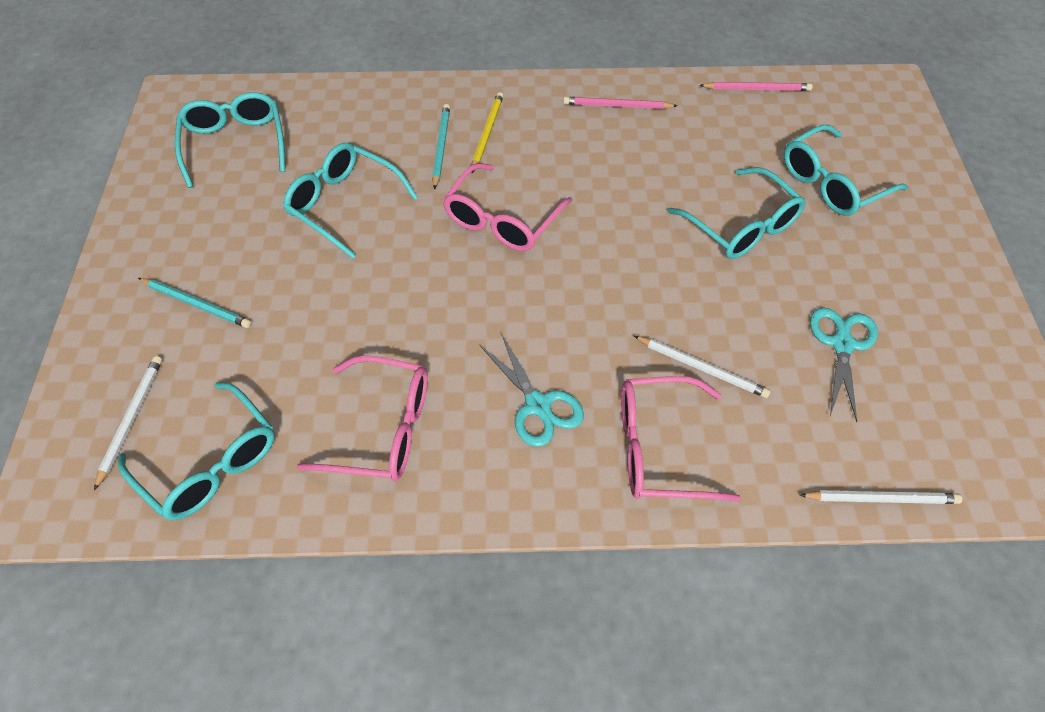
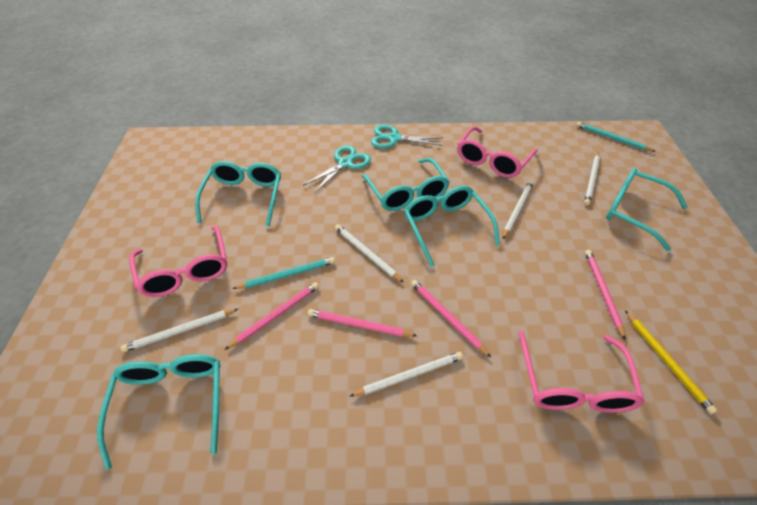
pink pencil: [563,97,677,109] [699,82,813,91] = 2 -> [225,282,319,350] [308,309,417,337] [411,280,491,357] [585,250,625,339] = 4
white pencil: [94,356,162,491] [634,336,770,398] [800,490,962,504] = 3 -> [121,309,238,352] [335,224,404,283] [349,352,463,397] [503,181,533,239] [584,152,600,205] = 5

